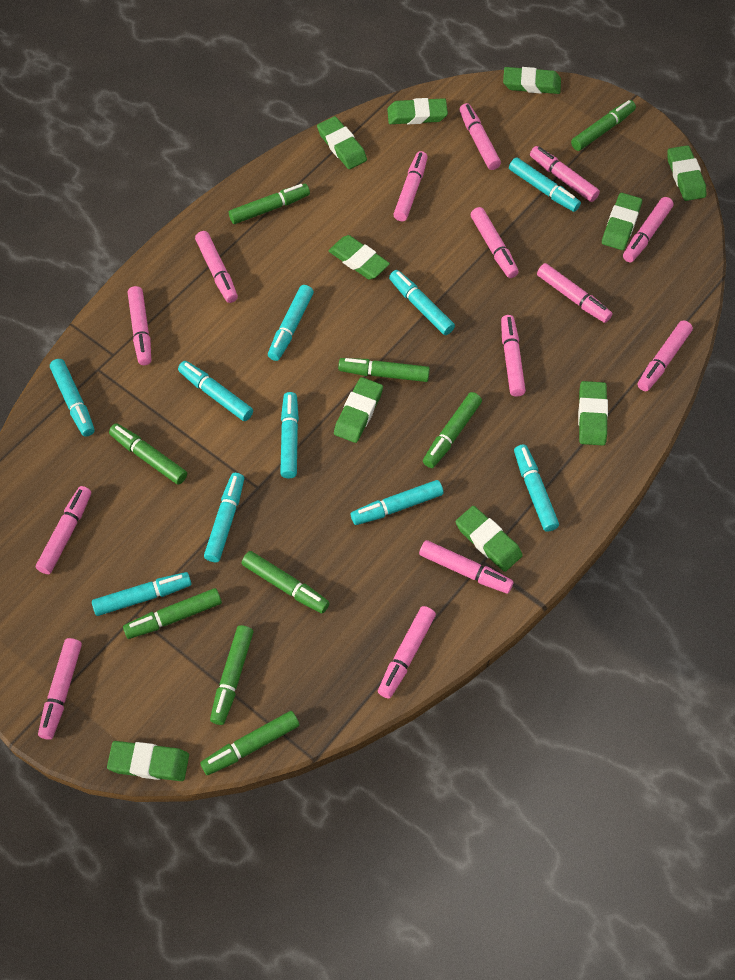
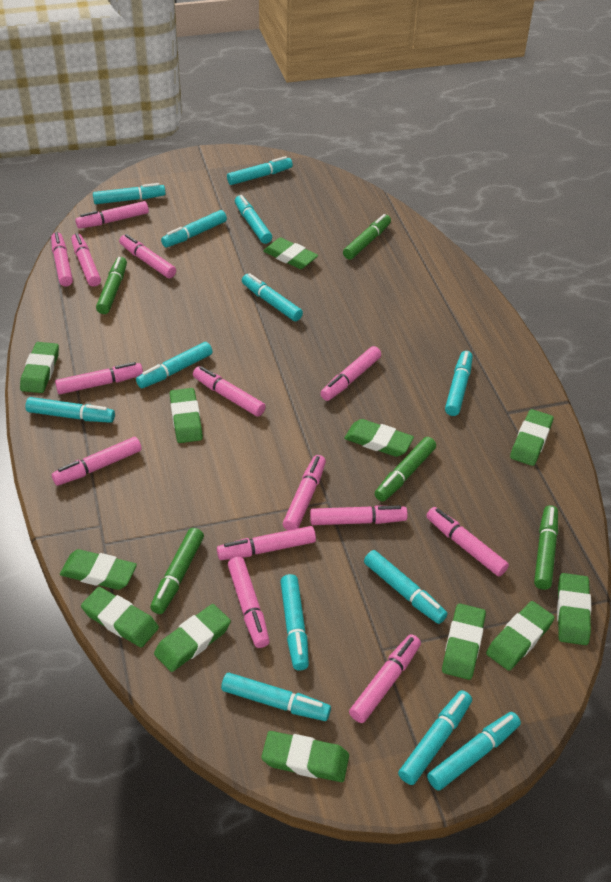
green eraser: [107,741,189,781] [317,116,367,169] [328,235,390,280] [334,377,383,443] [387,98,448,124] [456,506,523,572] [503,67,561,94] [578,381,608,445] [602,193,642,250] [667,145,706,201] = 10 -> [20,342,59,393] [60,549,137,590] [81,587,159,647] [154,604,231,672] [170,388,203,443] [261,731,349,782] [263,238,318,269] [344,419,414,457] [442,603,486,680] [486,601,555,671] [510,409,554,466] [557,573,591,645] = 12
green marker: [109,423,187,485] [123,588,222,639] [200,711,299,775] [210,625,253,725] [229,184,310,224] [242,551,330,613] [338,358,430,382] [423,392,482,468] [571,100,636,151] = 9 -> [96,257,127,314] [150,528,204,614] [343,214,391,260] [375,437,436,501] [534,505,558,590] = 5
turquoise marker: [50,359,95,437] [92,572,192,616] [178,361,253,421] [204,473,244,562] [268,285,314,361] [280,392,299,478] [351,480,443,525] [389,270,455,335] [509,157,581,212] [514,444,559,532] = 10 -> [25,397,115,423] [93,183,166,204] [136,342,213,388] [161,210,227,247] [221,673,331,721] [227,156,293,185] [235,195,272,244] [242,273,303,321] [280,574,309,670] [364,550,448,624] [398,690,472,785] [427,712,521,790] [445,351,473,416] = 13

